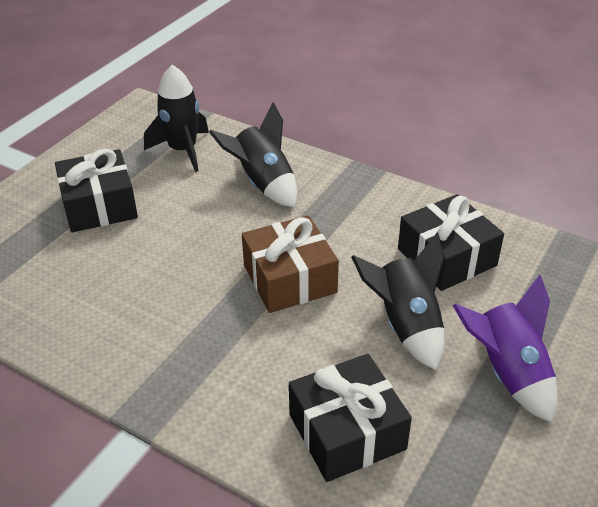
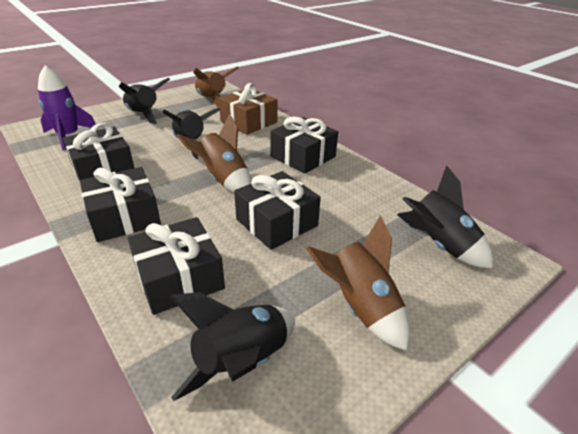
black gift: [55,149,138,233] [289,354,412,482] [398,194,504,291] = 3 -> [63,123,134,181] [80,167,161,242] [128,217,225,315] [234,171,321,250] [271,117,338,174] = 5
black rocket: [144,65,209,172] [209,102,297,207] [351,233,445,370] = 3 -> [119,78,170,124] [163,107,221,159] [170,292,295,401] [397,166,493,268] = 4
brown rocket: none = 0 -> [176,114,251,192] [193,66,239,108] [306,215,410,351] = 3

